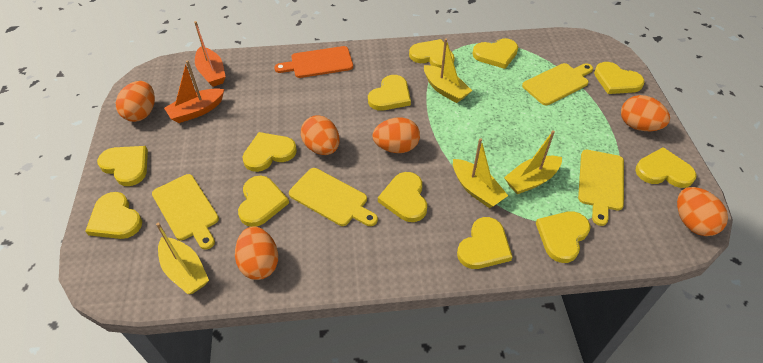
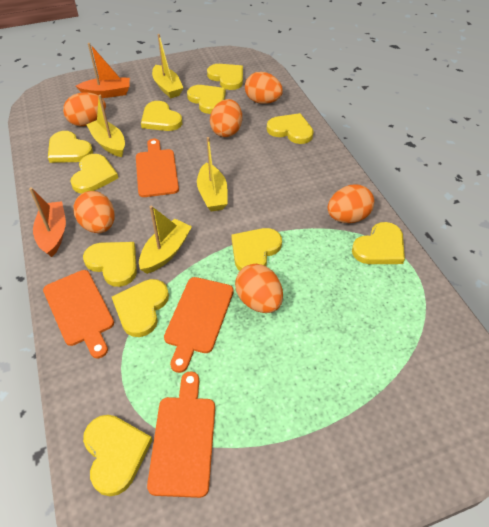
orange cutting board: [274,46,353,78] = 1 -> [43,270,114,358] [136,139,179,197] [147,371,215,498] [164,277,234,373] = 4
yellow cutting board: [152,174,219,249] [289,168,378,226] [522,63,593,105] [578,150,624,226] = 4 -> none = 0
yellow heart: [85,192,142,239] [97,146,148,186] [238,176,289,227] [242,132,297,172] [368,75,411,111] [378,172,427,222] [409,39,455,68] [457,217,512,269] [473,38,518,69] [536,211,591,263] [594,62,645,94] [635,147,696,188] = 12 -> [48,131,93,163] [70,154,118,194] [83,242,137,287] [83,415,153,496] [112,279,169,337] [141,101,182,131] [187,85,226,114] [207,64,243,90] [231,228,282,271] [267,113,314,144] [352,222,405,264] = 11

